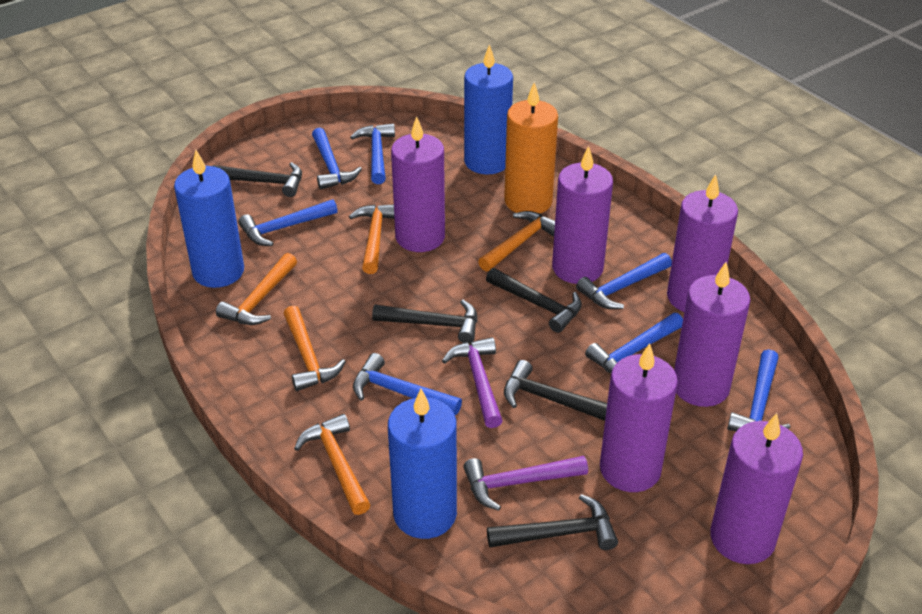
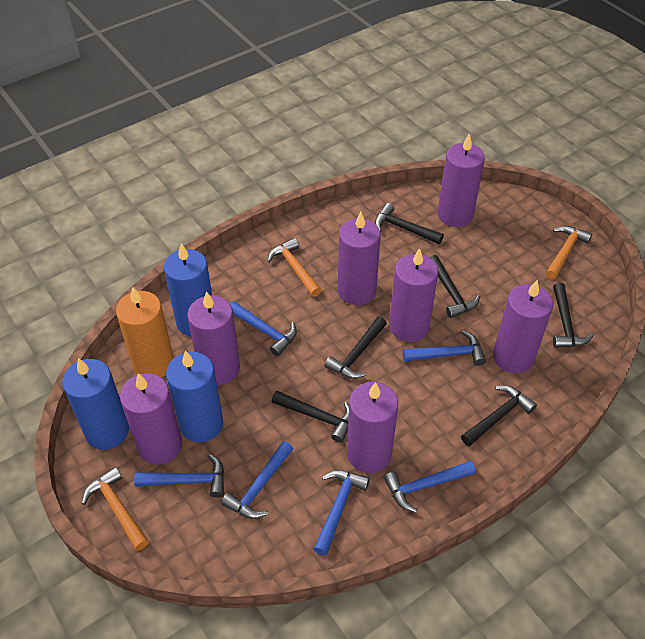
black hammer: [212,162,302,197] [372,300,477,344] [486,268,582,333] [487,494,618,550] [504,360,607,421] = 5 -> [272,391,349,443] [325,317,387,379] [375,203,444,244] [430,255,480,318] [461,385,537,446] [553,283,593,348] = 6
blue hammer: [238,199,338,246] [312,128,362,190] [350,123,395,184] [353,353,462,415] [576,253,672,309] [585,313,683,374] [727,349,790,431] = 7 -> [134,454,225,498] [221,441,293,519] [230,301,297,356] [313,470,370,555] [384,461,476,513] [403,330,486,366] = 6
orange hammer: [216,253,297,325] [284,306,346,391] [294,414,370,515] [349,204,394,274] [478,211,555,272] = 5 -> [82,467,149,551] [268,238,321,297] [546,226,592,279] = 3
purple candle: [391,116,445,252] [552,146,613,284] [600,343,678,492] [667,174,738,312] [674,262,750,407] [710,413,803,564] = 6 -> [120,373,182,465] [187,291,240,385] [338,212,381,305] [347,382,398,473] [389,248,438,342] [438,133,485,227] [493,280,553,373] = 7
purple hammer: [442,337,503,428] [463,456,588,511] = 2 -> none = 0

